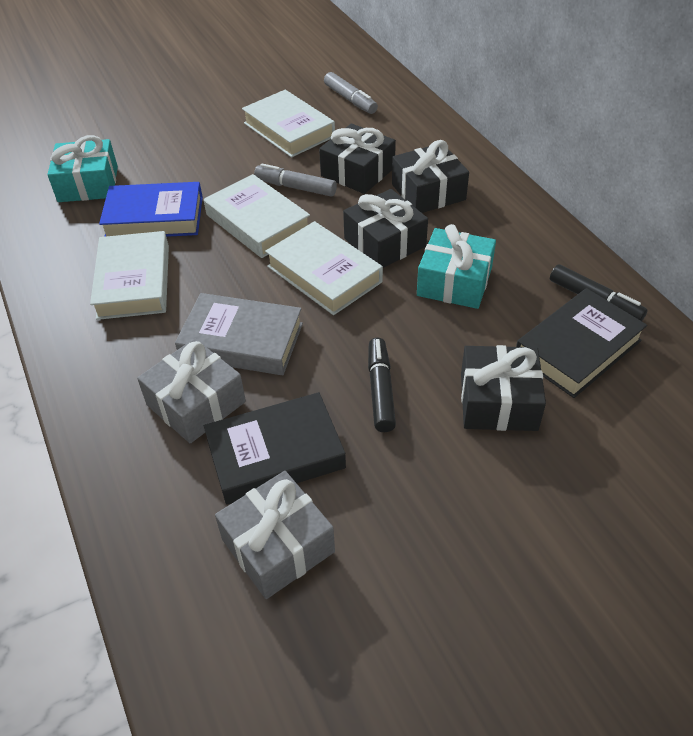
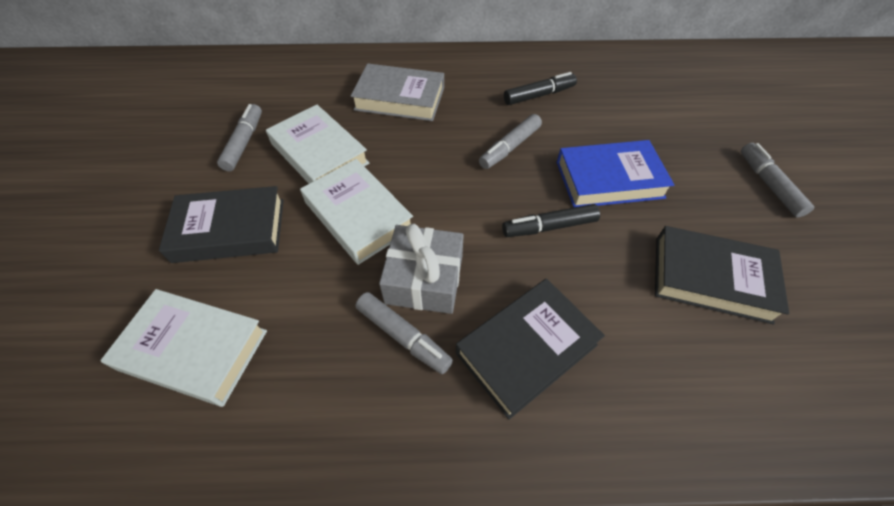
black book: [204,392,346,505] [516,288,647,398] = 2 -> [159,186,284,263] [456,279,605,420] [655,226,789,324] = 3
black gift: [319,124,396,194] [343,189,428,268] [392,140,469,213] [461,345,546,431] = 4 -> none = 0
grey gift: [137,339,246,443] [215,471,335,599] = 2 -> [379,224,464,314] = 1
grey marker: [254,163,337,197] [324,72,378,114] = 2 -> [217,104,262,171] [355,292,453,374] [479,114,542,169] [741,143,814,218] = 4
turquoise gift: [47,135,118,202] [417,224,496,309] = 2 -> none = 0
white book: [90,231,169,320] [204,174,310,258] [242,90,335,157] [265,221,383,315] = 4 -> [100,289,267,407] [266,105,369,184] [300,159,413,265] = 3

